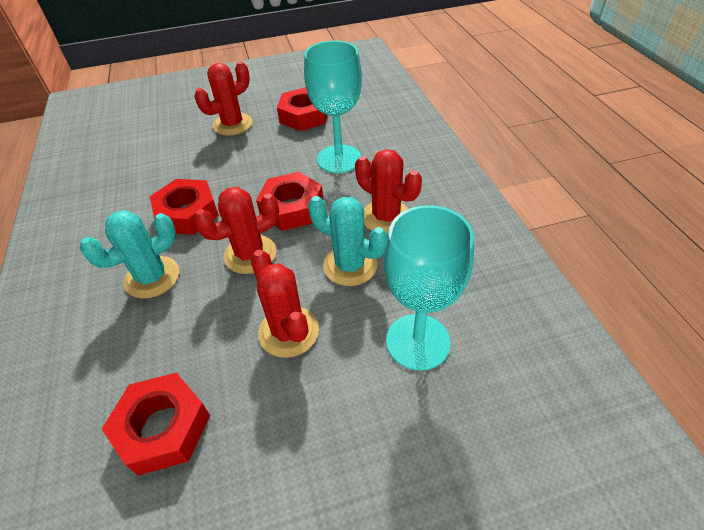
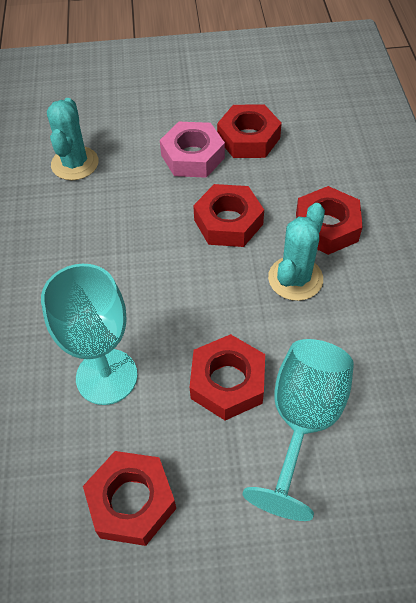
pink nut: none = 0 -> [160,122,225,178] = 1
red cactus: [193,187,279,274] [194,61,252,136] [251,250,319,358] [355,149,422,234] = 4 -> none = 0
red nut: [102,373,210,476] [150,179,219,235] [256,172,323,231] [277,87,327,131] = 4 -> [83,451,176,546] [190,334,265,420] [193,184,264,247] [217,104,282,158] [296,186,362,255] = 5

